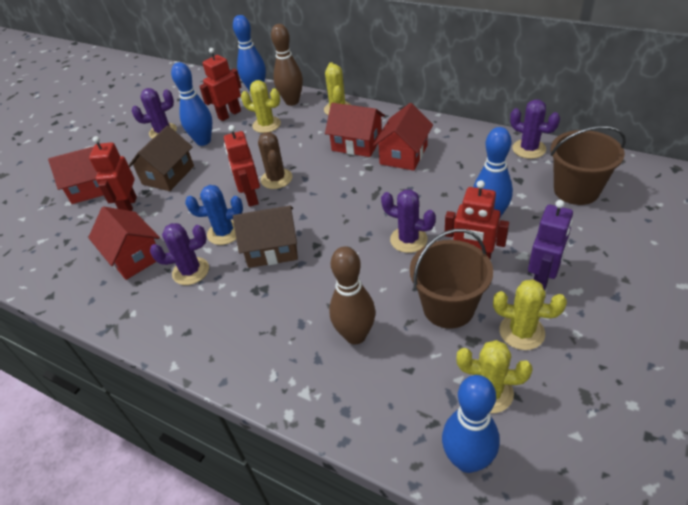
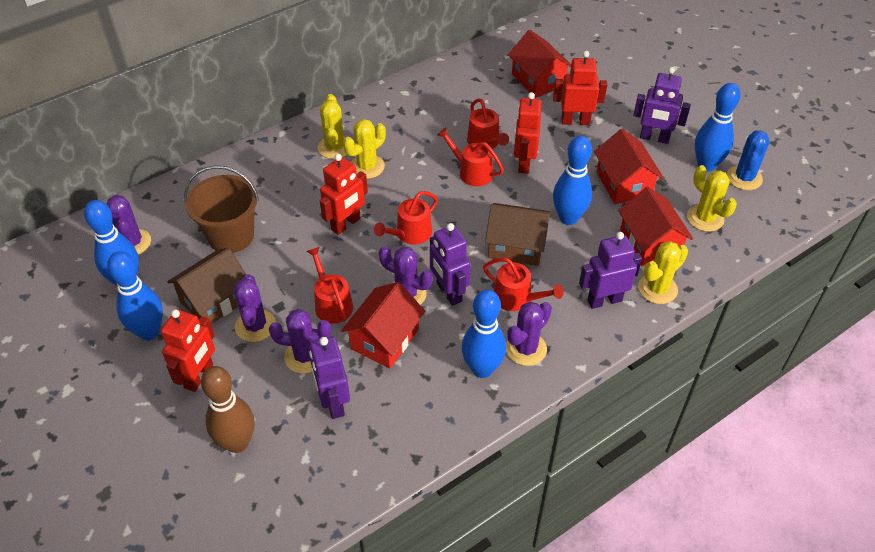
blue bowling pin: [171,62,212,146] [233,15,266,92] [442,375,500,473] [473,127,513,217] = 4 -> [84,200,139,286] [107,251,163,341] [462,289,506,378] [553,136,592,225] [695,83,741,172] = 5
brown bowling pin: [271,24,303,106] [329,247,376,344] = 2 -> [201,366,255,453] = 1
brown bucket: [410,229,493,329] [550,126,626,205] = 2 -> [184,165,259,253] = 1
brown cactus: [258,132,293,189] = 1 -> none = 0
purple cactus: [132,88,177,139] [150,223,209,285] [381,189,436,253] [510,99,560,159] = 4 -> [106,194,151,255] [233,274,276,342] [269,309,331,373] [379,246,433,305] [506,301,552,366] = 5
purple robot: [528,200,573,290] = 1 -> [309,336,350,419] [430,223,471,306] [579,232,642,309] [633,67,691,144] = 4
red watering can: none = 0 -> [307,247,353,324] [374,191,438,244] [437,127,504,186] [467,98,509,149] [483,258,563,311] = 5

